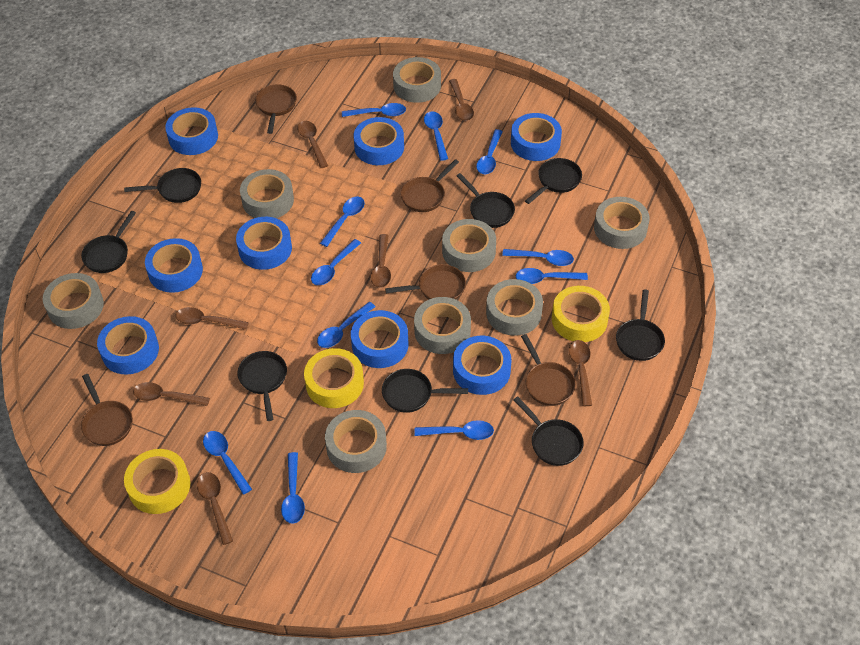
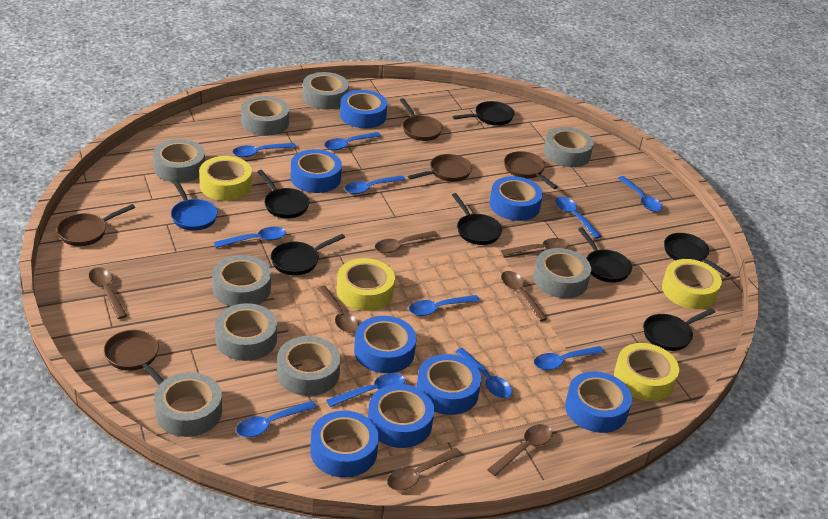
black pan: [81,211,136,273] [124,168,201,203] [237,351,287,421] [382,369,468,413] [457,173,515,228] [514,397,584,466] [525,158,582,204] [616,289,665,361] = 8 -> [257,170,310,218] [271,234,345,276] [452,101,514,126] [452,193,502,245] [578,227,632,283] [643,308,715,351] [664,233,730,277] = 7
blue pan: none = 0 -> [171,179,218,231] = 1
grey tape: [43,273,104,329] [240,169,294,218] [325,410,387,473] [393,57,441,103] [414,297,471,354] [442,219,496,272] [486,279,543,336] [594,197,650,249] = 8 -> [153,139,205,183] [154,372,222,437] [212,255,271,306] [215,303,277,361] [241,96,289,136] [277,336,341,396] [303,72,349,110] [533,248,591,298] [544,127,594,167] = 9
yellow tape: [124,449,190,514] [304,348,364,408] [552,286,610,342] = 3 -> [199,156,252,201] [337,258,395,311] [614,343,679,401] [662,259,722,309] = 4

